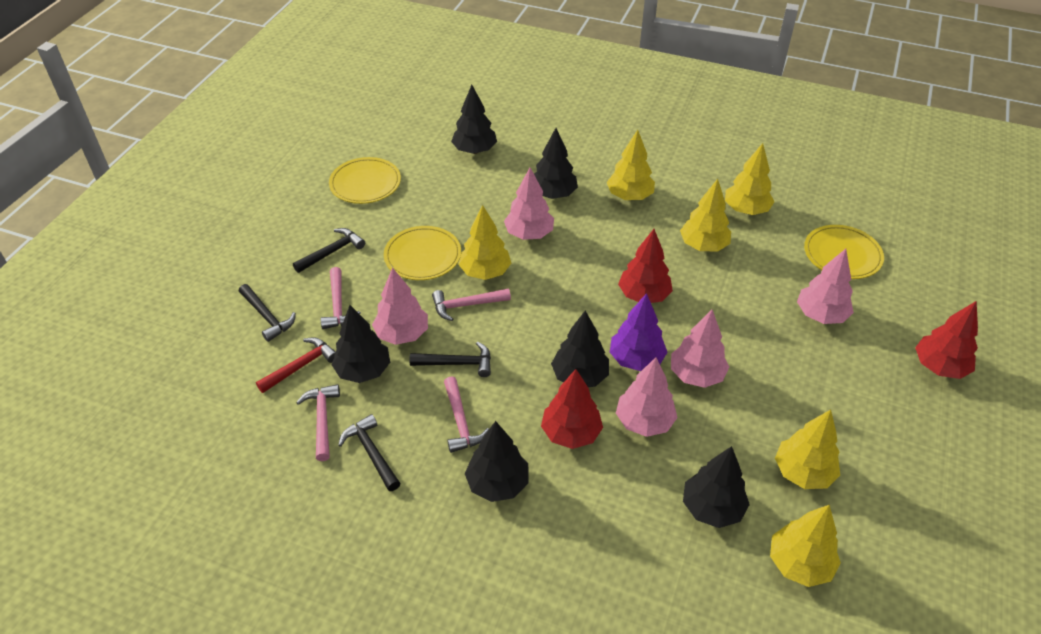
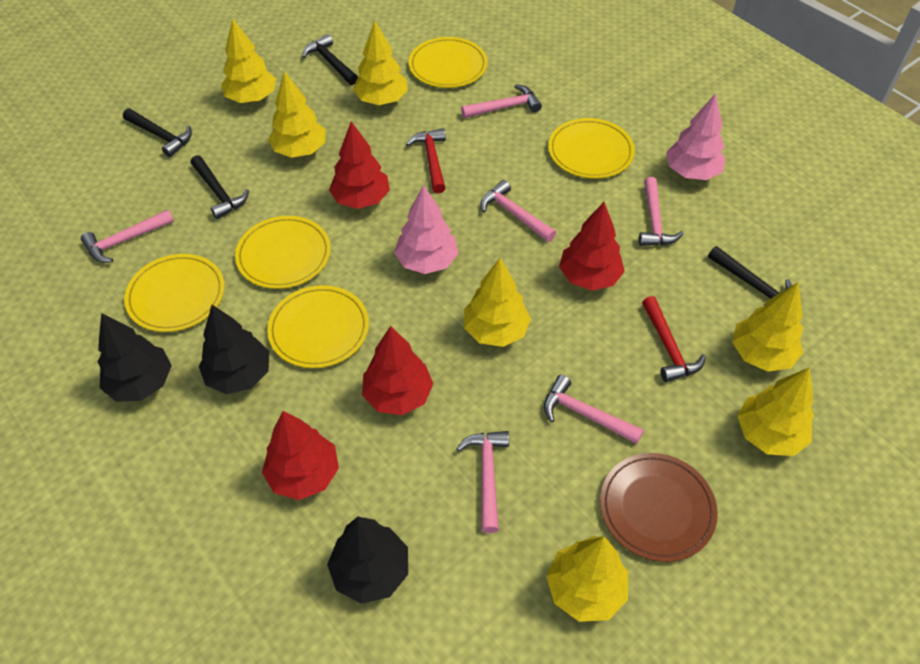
black tree: [332,305,390,383] [451,85,497,154] [465,421,529,502] [534,128,578,199] [551,311,609,387] [683,446,750,528] = 6 -> [98,313,172,401] [199,305,269,394] [327,517,408,604] = 3
brown plate: none = 0 -> [600,453,718,562] = 1
pink hammer: [296,384,340,461] [321,267,361,329] [432,288,511,321] [444,376,489,453] = 4 -> [81,210,174,262] [456,431,509,533] [461,84,542,118] [481,180,556,242] [544,375,644,444] [639,177,684,246] = 6
pink tree: [372,267,428,345] [504,168,554,240] [616,357,678,437] [671,310,729,388] [797,249,854,324] = 5 -> [394,185,458,274] [666,93,726,180] = 2
purple tree: [610,293,667,371] = 1 -> none = 0
red hammer: [256,337,336,393] = 1 -> [406,128,446,193] [642,296,706,382] = 2
red tree: [541,369,603,449] [618,229,673,303] [915,301,978,379] = 3 -> [262,411,339,500] [329,121,390,209] [362,326,433,415] [559,202,625,291] = 4
yellow plate: [329,157,401,204] [384,226,461,280] [804,225,884,279] = 3 -> [124,254,225,332] [235,216,331,289] [267,285,369,368] [409,37,488,88] [548,118,635,179] = 5
yellow tree: [458,205,511,280] [607,130,655,200] [680,179,731,252] [725,143,775,215] [770,505,841,587] [775,409,840,489] = 6 -> [221,18,276,103] [268,71,326,158] [353,20,408,105] [464,258,531,347] [546,536,628,622] [732,283,803,372] [737,368,814,456] = 7

